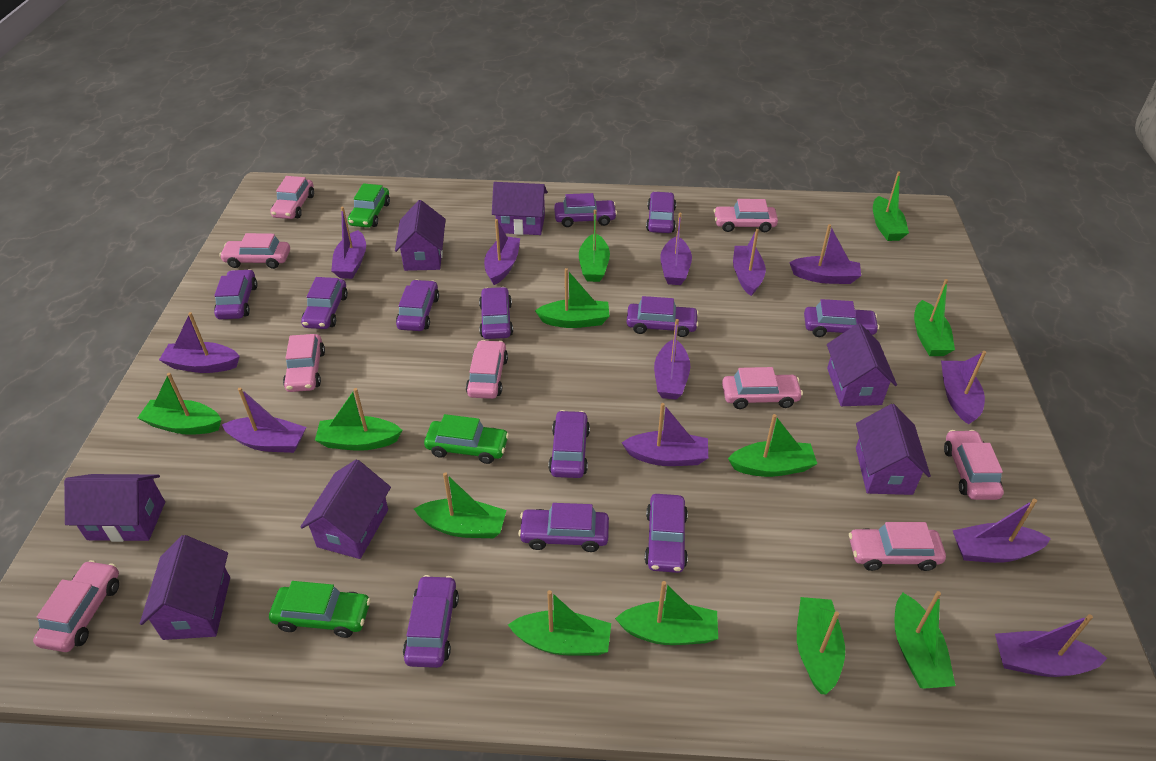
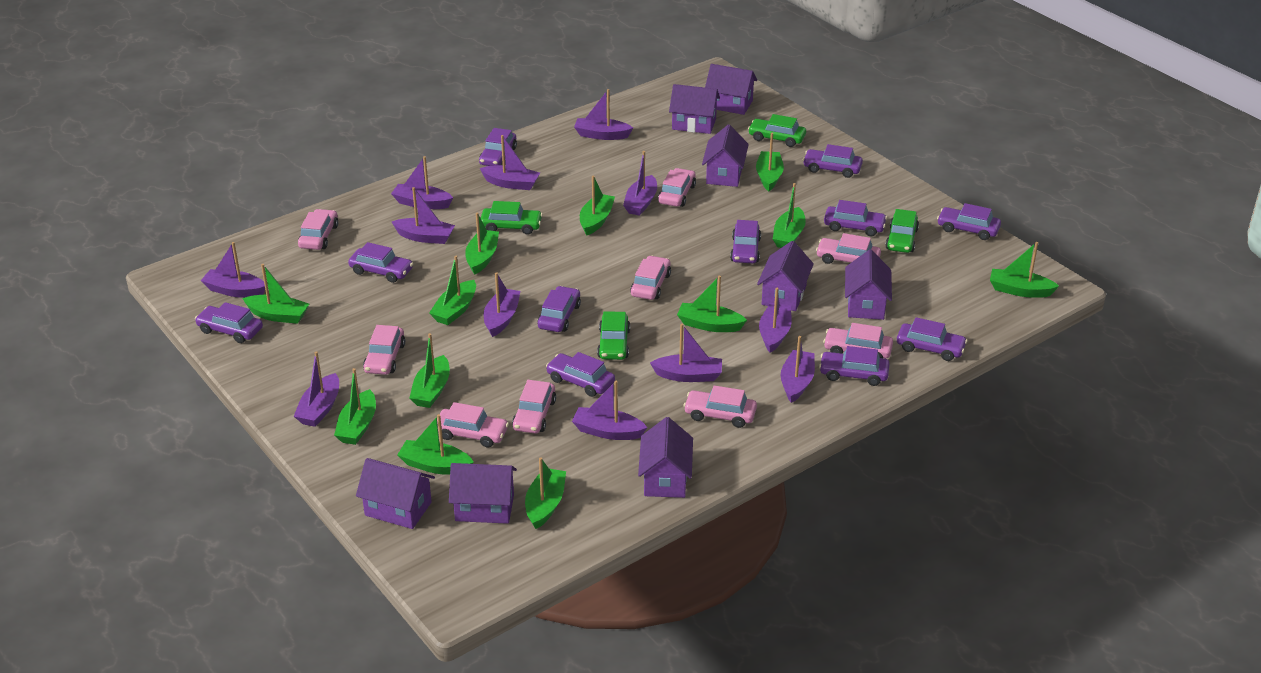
green car: [269,581,371,638] [348,183,390,228] [424,414,509,464] = 3 -> [481,201,543,235] [597,311,630,360] [748,114,806,147] [885,209,919,253] = 4
purple car: [214,269,257,319] [301,277,348,329] [396,280,439,331] [403,575,459,668] [479,287,513,339] [518,503,609,552] [548,410,590,478] [554,193,617,227] [627,296,699,337] [645,494,688,573] [646,191,676,233] [804,299,879,337] = 12 -> [195,302,263,343] [348,242,413,283] [479,128,517,166] [537,286,581,332] [546,352,615,397] [730,220,761,263] [803,144,863,178] [819,346,890,386] [824,200,887,236] [897,317,968,361] [937,203,1001,240] = 11
purple house: [64,474,165,542] [140,535,230,640] [300,459,391,559] [395,200,446,271] [492,182,547,235] [827,323,897,406] [856,404,931,495] = 7 -> [356,458,435,529] [449,463,517,524] [638,417,693,498] [669,84,720,134] [702,124,749,187] [705,64,757,115] [757,241,814,311] [845,249,892,320] = 8

